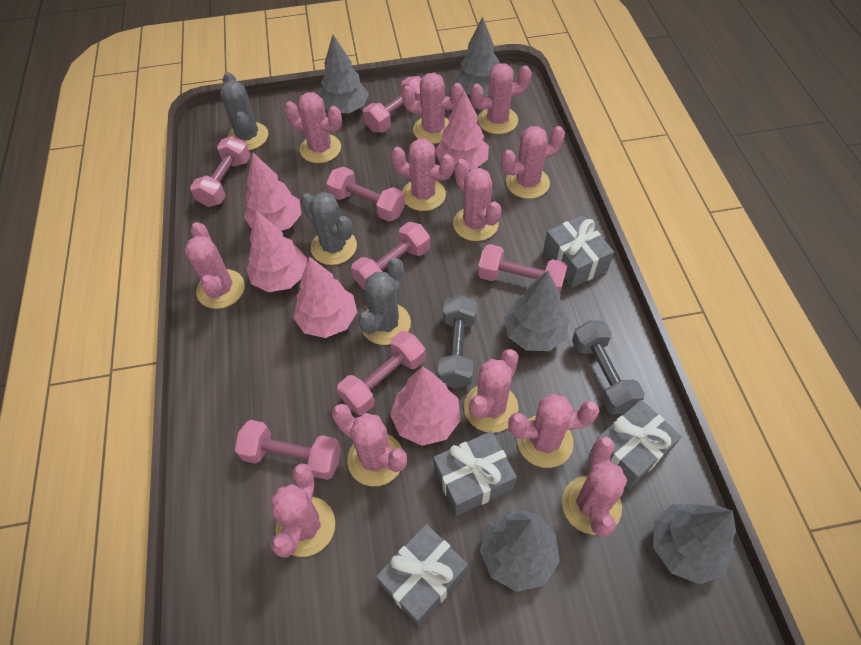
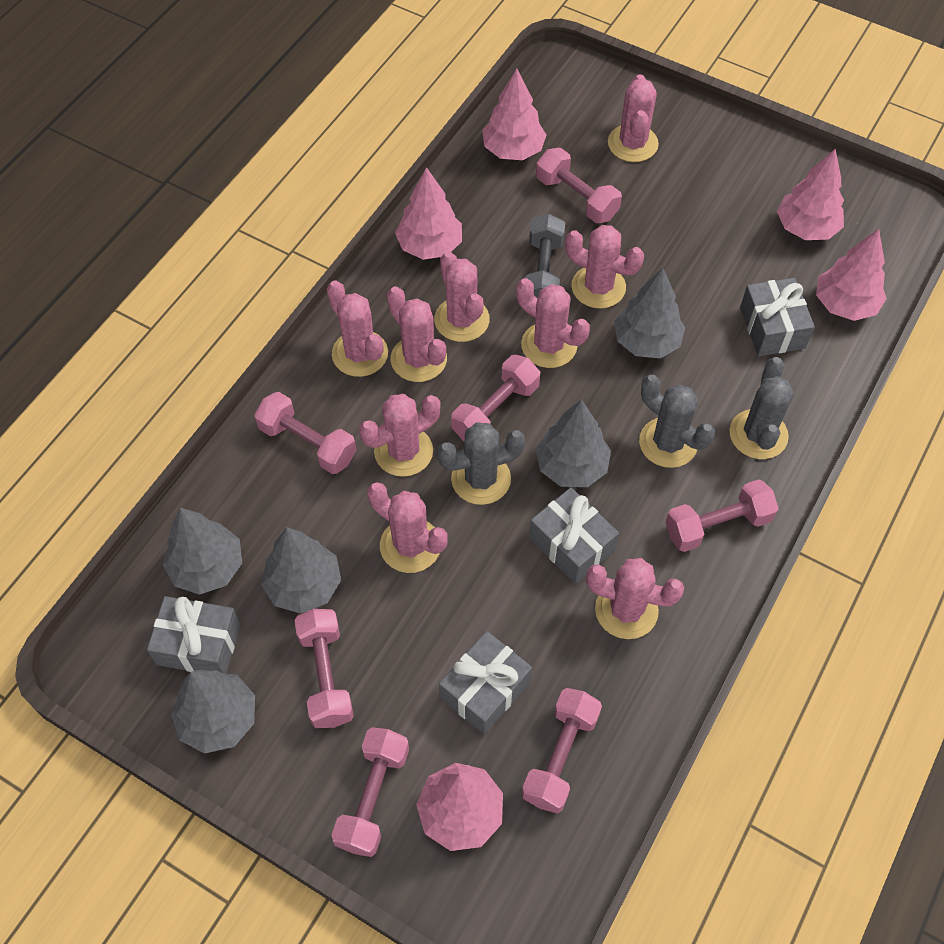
grey dumbbell: [438,295,477,388] [572,320,645,414] = 2 -> [525,214,565,298] = 1
pink cactus: [185,222,245,309] [271,463,335,558] [284,92,342,163] [332,404,407,486] [391,139,454,211] [402,73,464,144] [453,159,501,241] [464,349,519,433] [470,63,532,134] [501,126,565,199] [508,394,599,468] [562,436,627,537] = 12 -> [327,281,388,377] [359,394,441,477] [367,482,448,573] [387,287,447,382] [434,252,490,342] [516,278,590,368] [565,225,644,309] [586,558,684,639] [608,74,659,162] = 9

